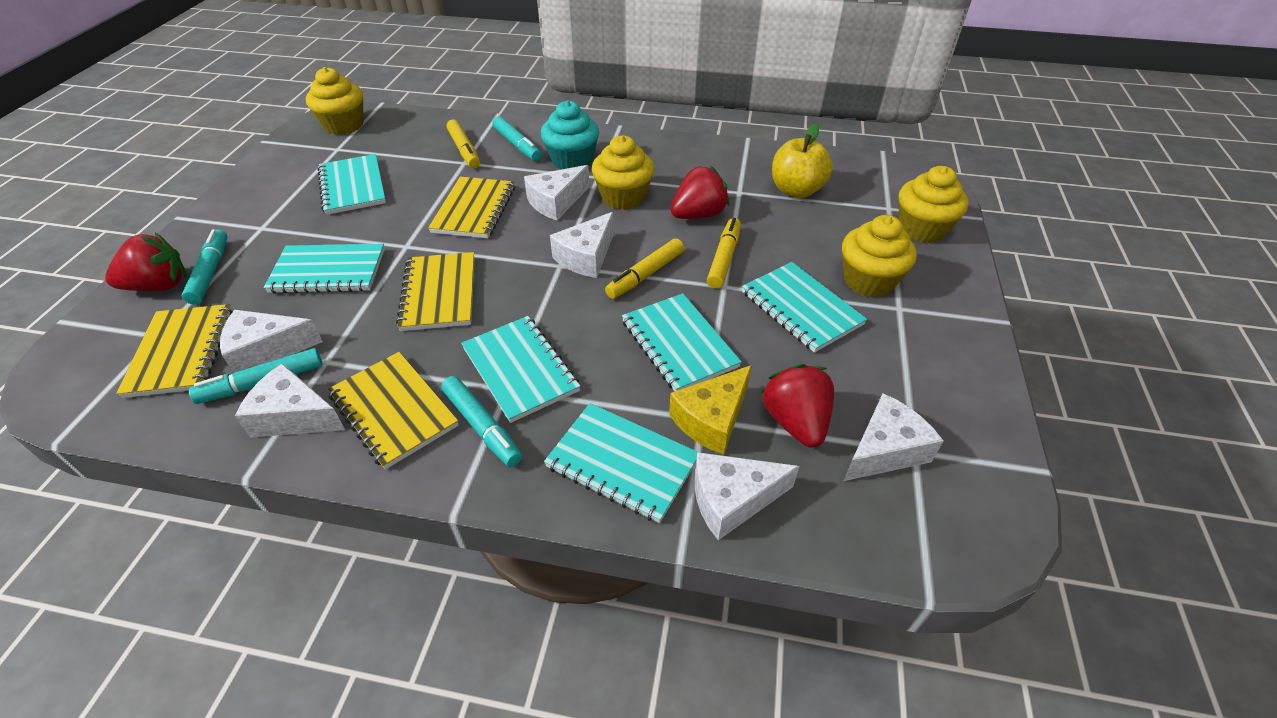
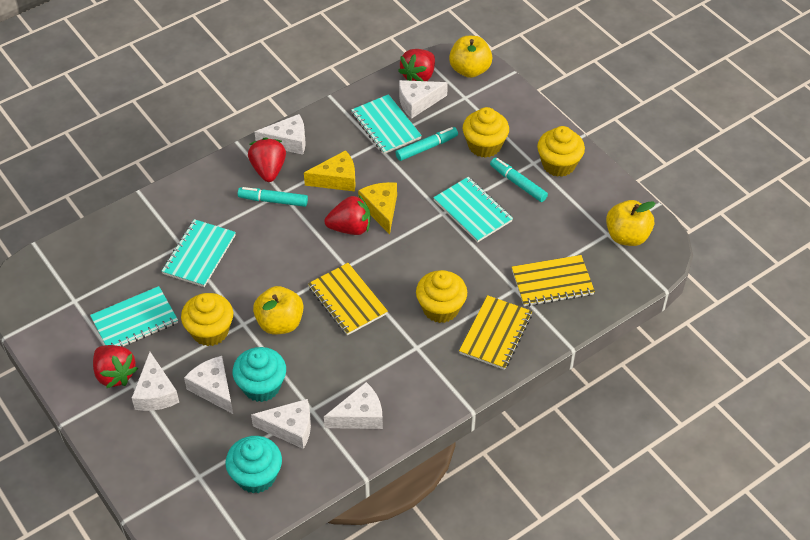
red strawberry: [105,233,186,291] [670,166,729,219] [761,364,834,448] = 3 -> [93,345,138,388] [248,137,286,182] [324,195,370,235] [398,49,435,81] = 4
turquoise cupcake: [541,100,599,170] = 1 -> [225,436,282,493] [233,347,286,402] = 2
turquoise marker: [182,229,228,304] [189,348,322,404] [441,376,522,467] [493,116,541,161] = 4 -> [238,187,308,207] [395,127,458,161] [490,157,548,202] = 3
turquoise notebook: [264,244,385,293] [318,154,386,215] [461,316,580,423] [544,403,698,523] [622,293,742,391] [742,262,867,353] = 6 -> [90,286,178,347] [162,219,236,287] [351,94,422,154] [433,177,513,242] = 4
yellow apple: [772,123,833,198] = 1 -> [253,286,304,334] [449,36,493,78] [606,200,655,246] = 3
yellow cheese: [669,365,752,455] = 1 -> [304,150,356,191] [358,182,397,234] = 2
yellow marker: [446,120,480,168] [605,238,684,299] [707,218,741,289] = 3 -> none = 0
yellow notebook: [116,304,233,398] [327,352,459,470] [396,252,475,331] [428,177,515,238] = 4 -> [308,263,388,335] [459,295,532,370] [512,255,595,307] = 3

